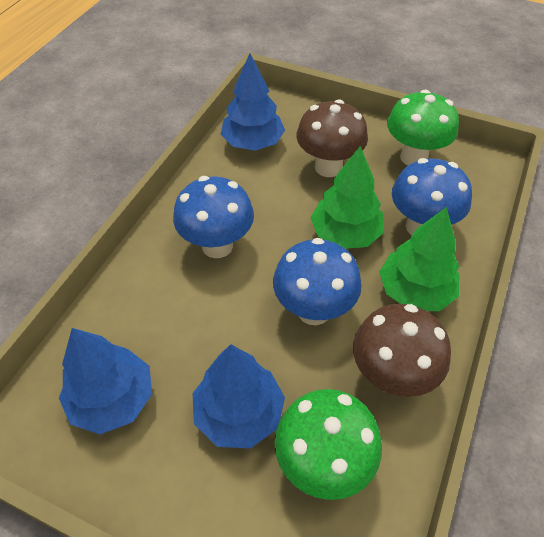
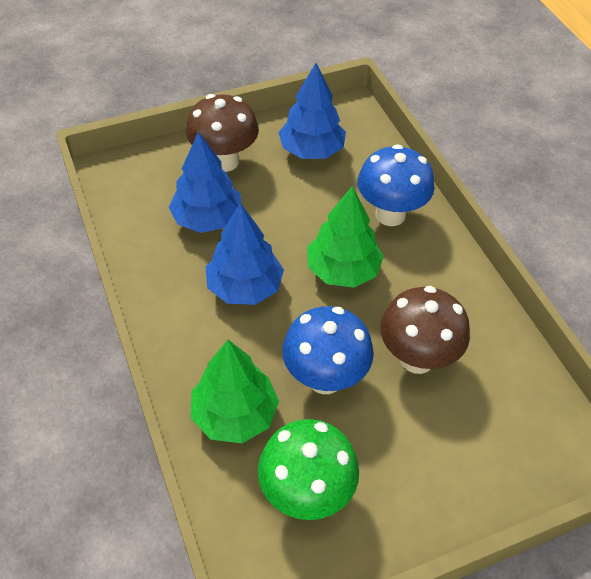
blue mushroom: [173,176,254,258] [273,238,362,325] [392,158,472,235] = 3 -> [282,306,374,394] [358,144,435,226] = 2
green mushroom: [274,389,382,500] [387,89,459,165] = 2 -> [258,419,359,520] = 1

